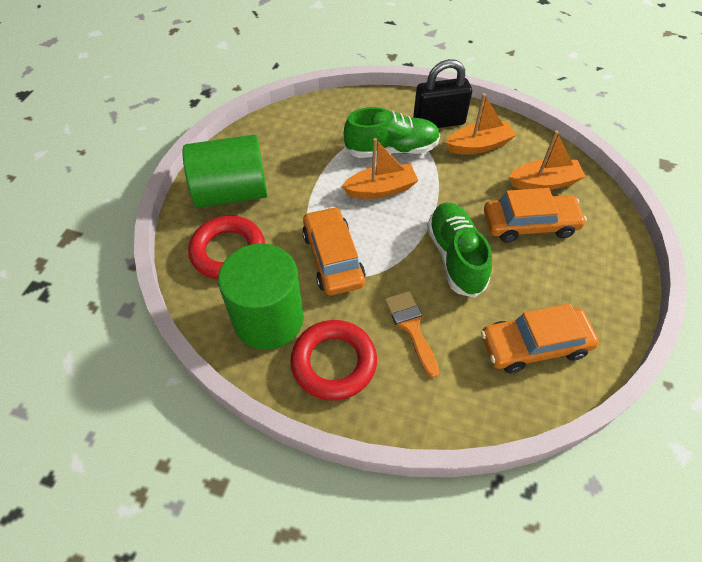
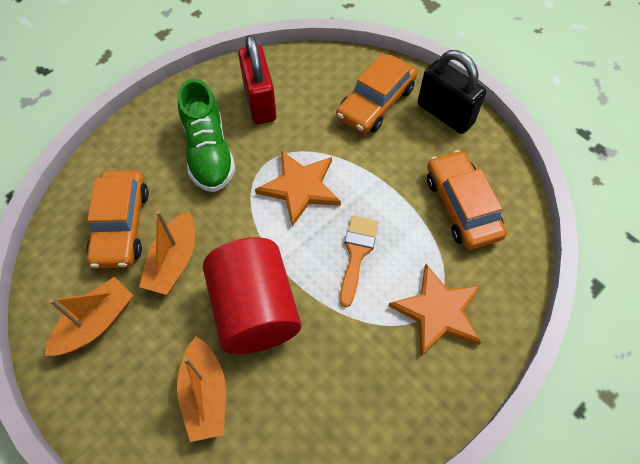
green cylinder: [182,135,268,208] [218,243,304,350] = 2 -> none = 0
green shoe: [344,107,440,158] [427,203,492,298] = 2 -> [178,79,235,192] = 1
orange star: none = 0 -> [255,150,341,227] [388,264,482,356] = 2
red cylinder: none = 0 -> [203,237,301,354] = 1
red padlock: none = 0 -> [238,35,277,124] = 1
red ring: [188,216,265,279] [290,320,377,401] = 2 -> none = 0

